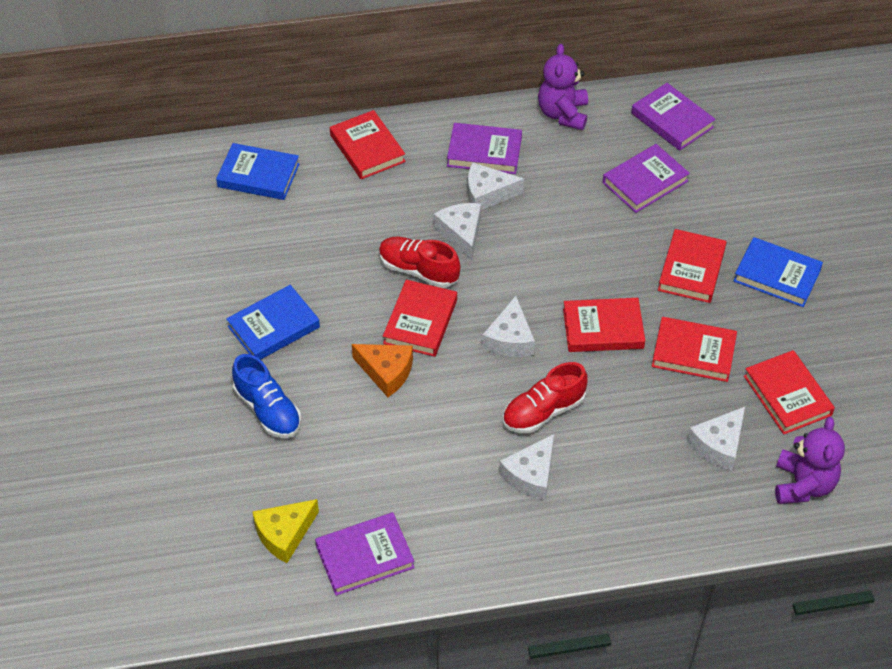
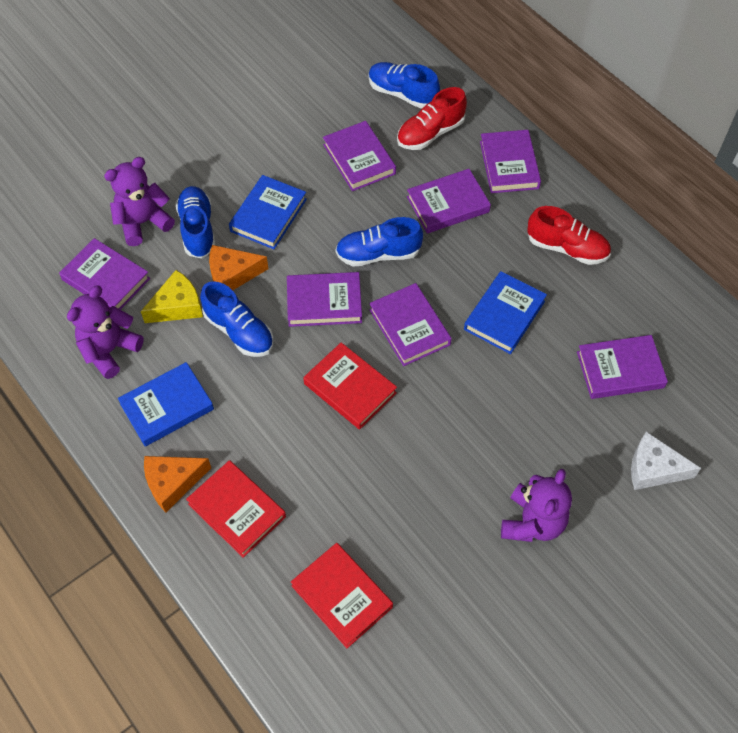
blue shoe: [232,354,301,438] = 1 -> [176,186,215,258] [200,281,274,357] [335,217,423,267] [369,62,440,109] = 4
orange cheese: [352,344,413,397] = 1 -> [144,456,211,512] [209,245,269,290] = 2
purple book: [315,512,415,596] [447,123,522,174] [603,144,690,213] [631,83,716,151] = 4 -> [59,238,150,310] [287,272,362,327] [323,121,396,191] [369,283,452,366] [407,169,491,233] [480,130,541,193] [577,335,668,399] = 7
purple teddy bear: [538,44,588,130] [775,417,845,504] = 2 -> [67,285,144,379] [104,157,175,246] [501,469,572,542] = 3
red book: [330,110,406,179] [383,280,457,357] [563,298,645,352] [652,317,737,382] [658,229,727,303] [744,350,835,435] = 6 -> [186,460,286,558] [291,543,393,648] [303,342,397,430] = 3
white cheese: [434,203,481,261] [468,162,524,210] [482,296,535,357] [499,434,554,501] [687,407,745,471] = 5 -> [631,431,701,490] = 1

